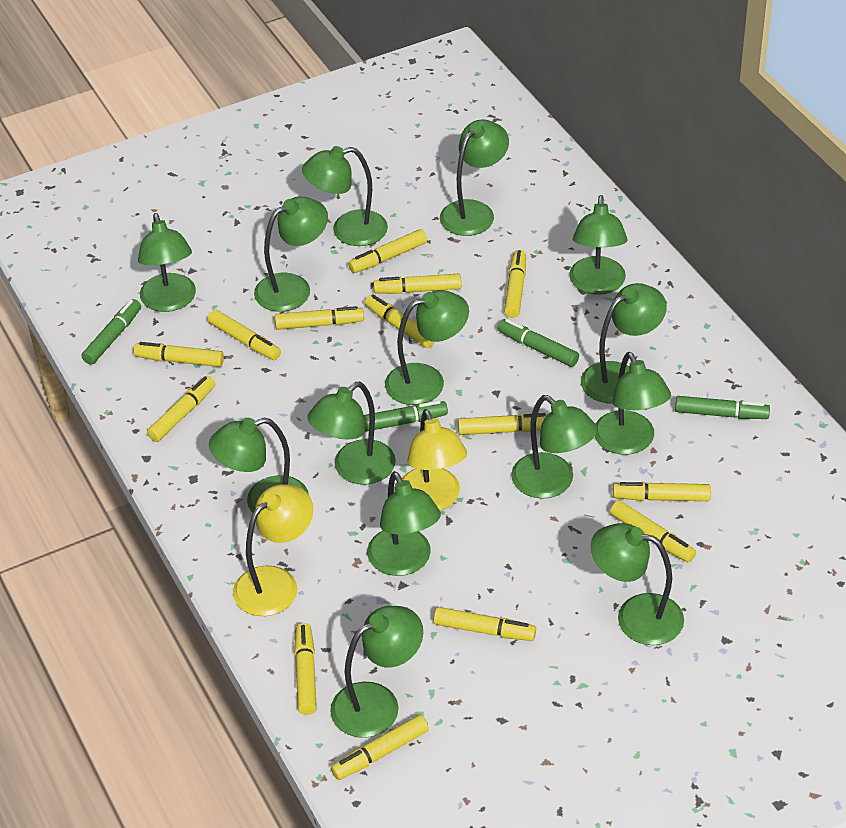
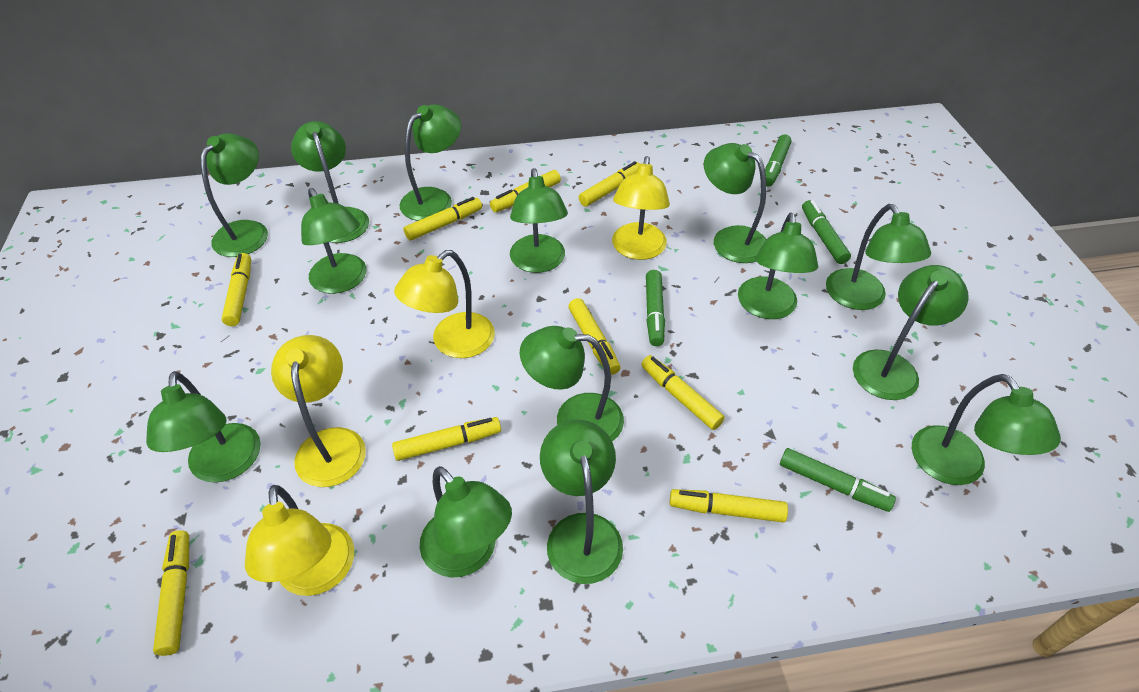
yellow lamp: [233,485,313,616] [402,409,467,511] = 2 -> [245,485,354,596] [271,335,366,487] [394,250,495,358] [612,156,670,260] = 4
yellow marker: [134,342,224,367] [147,376,216,442] [208,310,281,360] [275,306,364,330] [294,623,317,715] [331,715,429,780] [348,229,427,273] [365,294,435,348] [373,273,461,294] [434,607,536,641] [458,413,548,435] [504,250,526,318] [610,500,696,563] [613,482,711,501] = 14 -> [153,530,189,656] [221,253,251,326] [392,417,501,461] [403,197,482,241] [490,170,561,212] [568,298,620,375] [579,161,640,206] [641,355,725,430] [670,489,788,523] = 9

